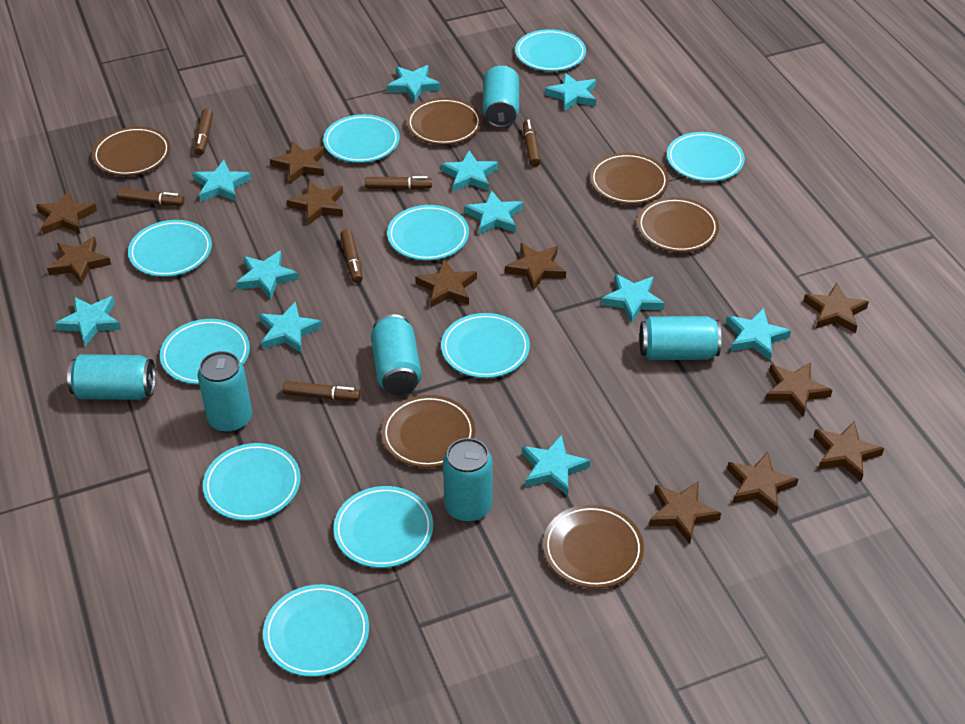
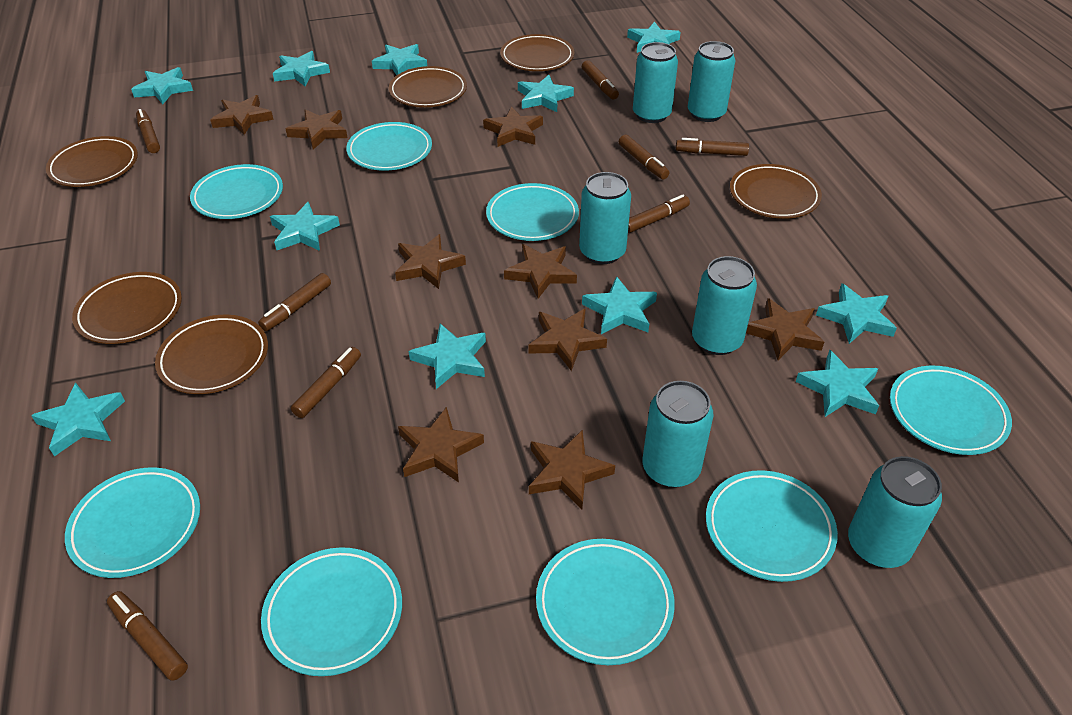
brown marker: [117,188,185,206] [194,108,213,155] [283,381,360,401] [340,229,363,283] [365,176,432,189] [523,119,541,167] = 6 -> [107,591,188,681] [136,109,160,153] [258,273,331,331] [291,347,361,418] [582,60,619,99] [619,135,669,179] [628,194,690,233] [676,138,749,156] = 8
brown star: [36,191,97,235] [47,236,111,284] [270,141,325,184] [287,181,343,225] [415,259,477,308] [505,243,566,291] [649,481,721,544] [727,452,798,514] [765,362,833,417] [803,283,869,333] [814,421,884,481] = 11 -> [210,95,274,135] [286,109,348,150] [395,234,466,289] [398,407,484,483] [483,107,543,147] [504,244,577,299] [529,308,607,371] [529,430,615,510] [746,298,824,360] = 9
turquoise plate: [128,220,212,277] [160,319,250,384] [203,443,301,521] [263,584,369,677] [323,114,400,163] [333,486,433,568] [387,205,469,260] [441,313,530,378] [515,29,586,71] [667,132,745,182] = 10 -> [65,467,200,578] [190,164,283,219] [261,547,402,676] [346,122,432,171] [486,183,579,241] [536,539,675,665] [706,470,838,582] [890,366,1012,455] = 8

